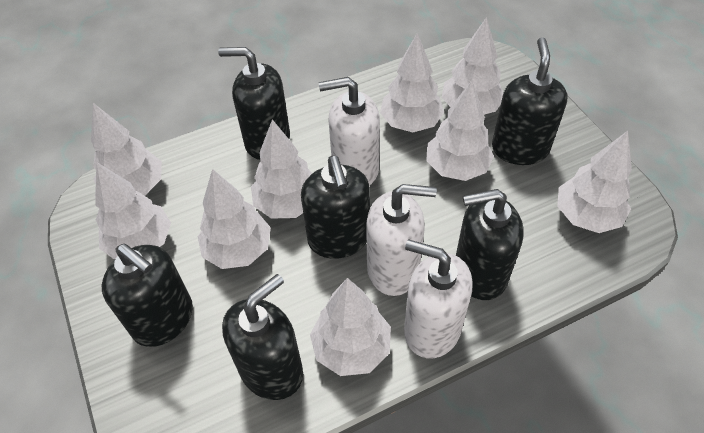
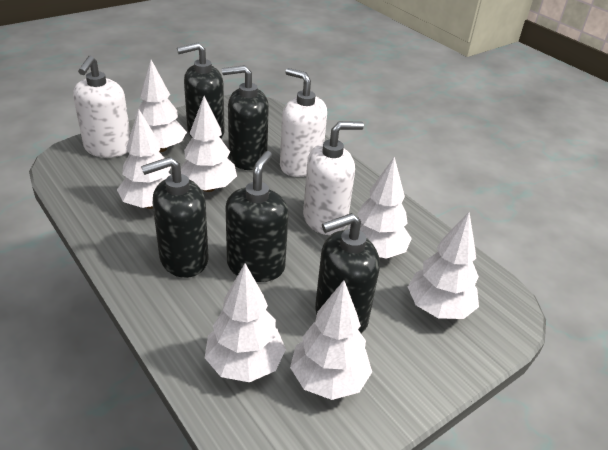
black soap dispenser: [102,244,193,347] [218,47,290,160] [222,274,303,400] [301,156,370,259] [456,189,524,300] [492,37,567,165] = 6 -> [141,157,209,278] [177,43,225,138] [222,65,269,170] [225,151,289,282] [315,213,380,333] = 5
white tree: [91,103,162,196] [95,162,171,260] [198,169,271,269] [251,119,312,219] [310,278,391,376] [380,33,444,132] [427,80,494,181] [442,17,503,115] [557,131,632,233] = 9 -> [117,109,171,209] [135,60,187,152] [181,96,237,192] [205,263,286,382] [290,280,372,400] [348,157,412,259] [408,212,479,319] = 7

